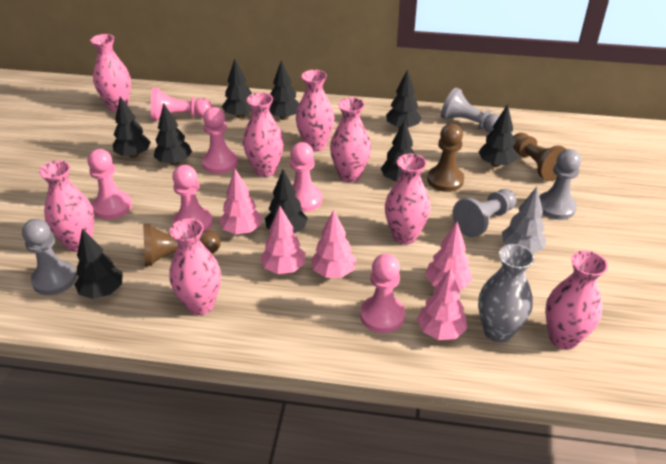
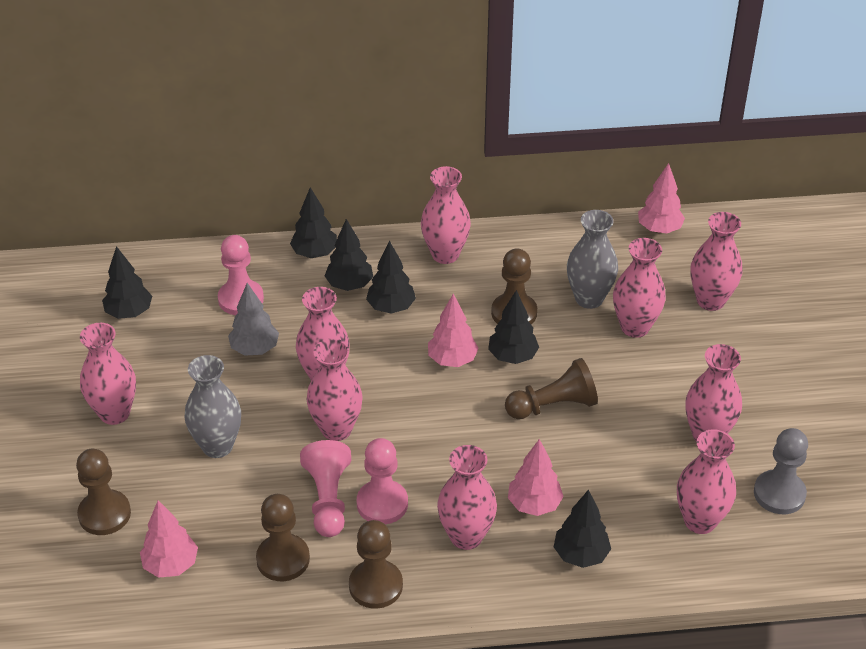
black tree: [74,229,123,299] [113,96,151,158] [154,102,192,165] [222,58,252,118] [265,169,307,233] [269,60,299,120] [381,119,415,182] [386,70,422,129] [479,104,517,167] = 9 -> [102,246,152,319] [290,187,337,258] [325,219,373,291] [366,241,416,314] [488,290,539,364] [554,490,611,568] = 6
brown pawn: [143,224,221,266] [427,123,464,192] [513,133,566,181] = 3 -> [76,449,131,535] [256,494,310,581] [349,520,403,609] [491,248,537,324] [505,358,598,419] = 5
grey pawn: [22,219,77,295] [441,87,499,133] [452,189,516,237] [539,149,581,220] = 4 -> [754,428,808,514] = 1
grey vase: [478,244,535,343] = 1 -> [185,355,241,458] [567,210,618,309] = 2
pink pawn: [88,149,132,220] [151,87,212,121] [172,165,213,231] [202,107,238,174] [290,142,322,212] [360,254,405,333] = 6 -> [218,235,264,315] [300,440,351,537] [357,438,408,524] = 3
pink tree: [219,169,262,235] [260,206,305,274] [311,209,356,278] [417,268,467,340] [425,222,472,290] = 5 -> [140,500,198,578] [428,294,479,367] [508,439,564,516] [638,163,685,233] = 4
pink vase: [39,160,94,252] [90,34,131,112] [169,218,221,315] [243,92,284,177] [296,70,335,152] [330,97,371,182] [385,154,431,244] [545,251,608,350] = 8 -> [80,323,136,425] [296,287,350,381] [307,339,363,441] [421,166,471,264] [437,445,497,550] [613,238,666,338] [677,429,736,534] [685,344,742,442] [690,212,742,311] = 9

